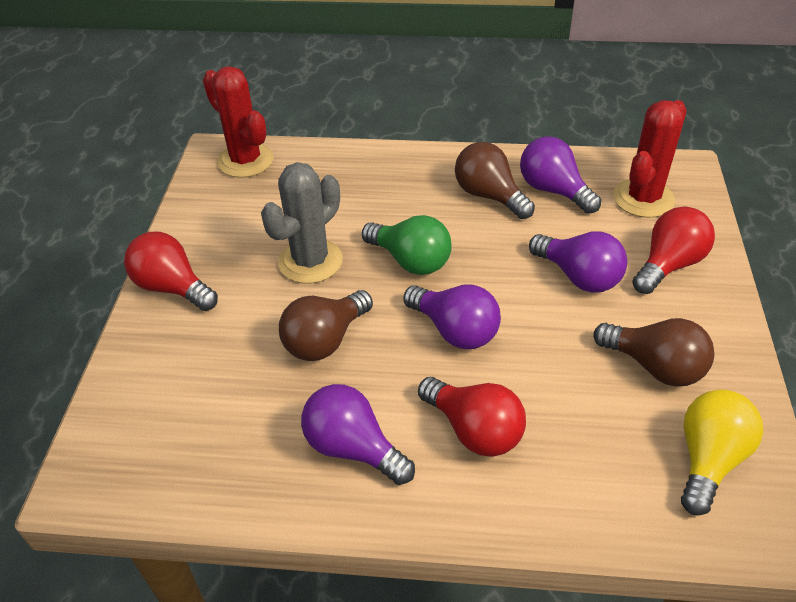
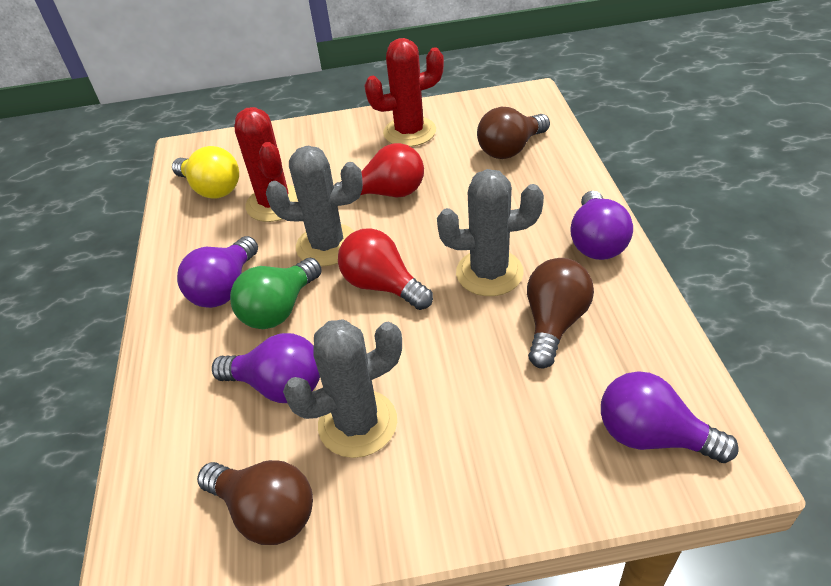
grey cactus: [261,162,343,284] = 1 -> [266,146,363,266] [283,319,402,458] [437,169,544,296] = 3
red light bulb: [124,232,218,311] [418,377,526,457] [632,206,715,294] = 3 -> [334,143,424,198] [338,228,433,310] = 2

